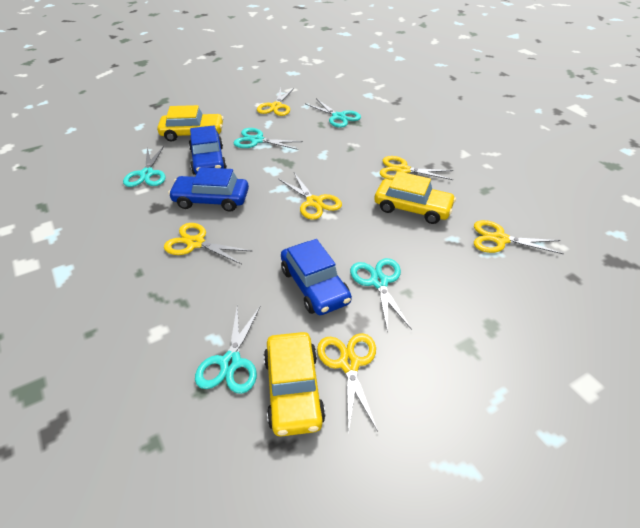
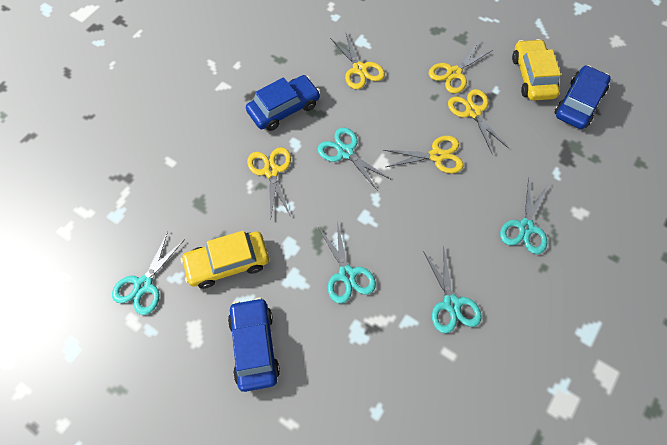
yellow car: [157,105,224,142] [264,332,326,437] [374,171,456,224] = 3 -> [181,230,269,289] [512,39,561,101] = 2
yellow scissors: [164,223,252,264] [257,88,294,116] [279,173,342,220] [317,333,378,434] [380,156,454,180] [474,220,564,254] = 6 -> [247,147,291,218] [330,31,385,89] [384,136,463,173] [429,42,493,93] [448,89,509,153] = 5

